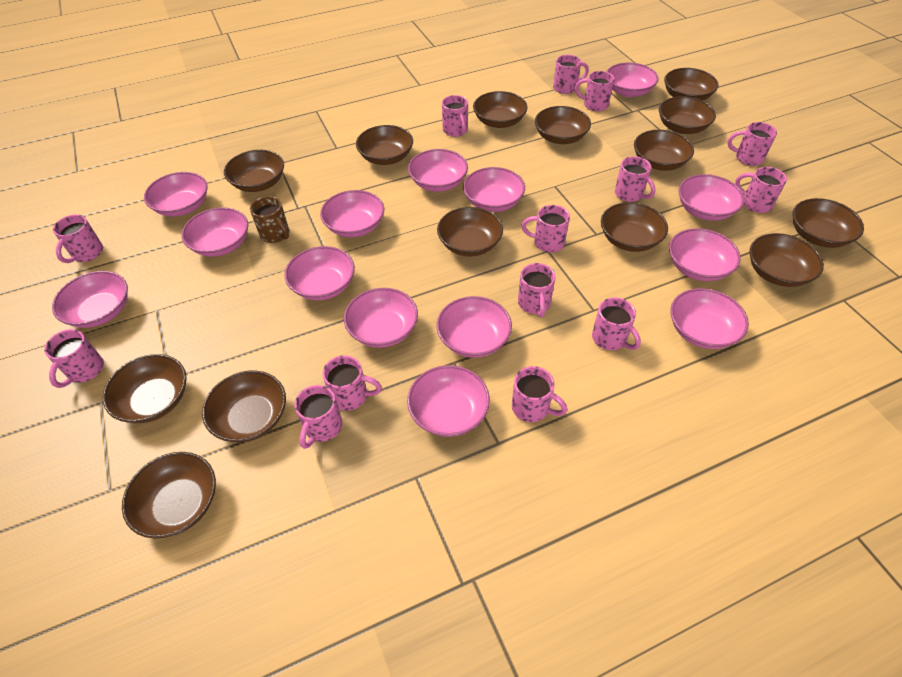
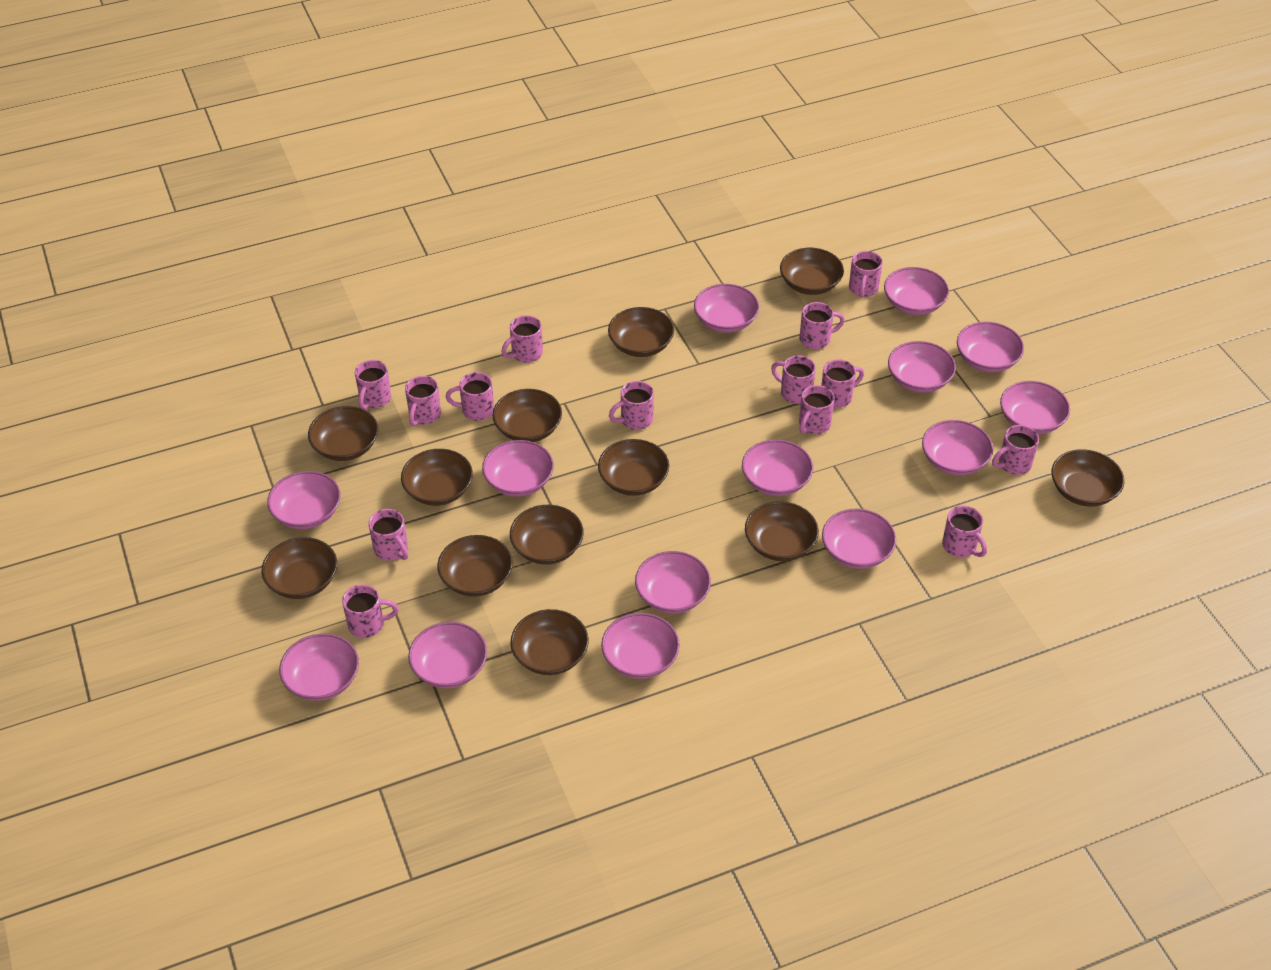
brown bowl: [103,354,187,423] [122,452,216,539] [202,370,286,442] [224,150,284,192] [356,125,413,165] [437,207,503,257] [473,91,527,128] [535,106,591,144] [601,202,668,252] [634,130,694,171] [659,96,716,134] [664,68,719,101] [749,233,824,287] [793,198,864,248] = 14 -> [261,537,337,599] [308,406,378,461] [401,449,473,506] [437,535,513,597] [493,389,562,442] [510,505,584,565] [510,609,589,675] [598,439,669,496] [608,307,674,357] [745,501,819,561] [780,248,844,295] [1052,449,1124,507] = 12
brown mug: [250,196,289,243] = 1 -> none = 0

